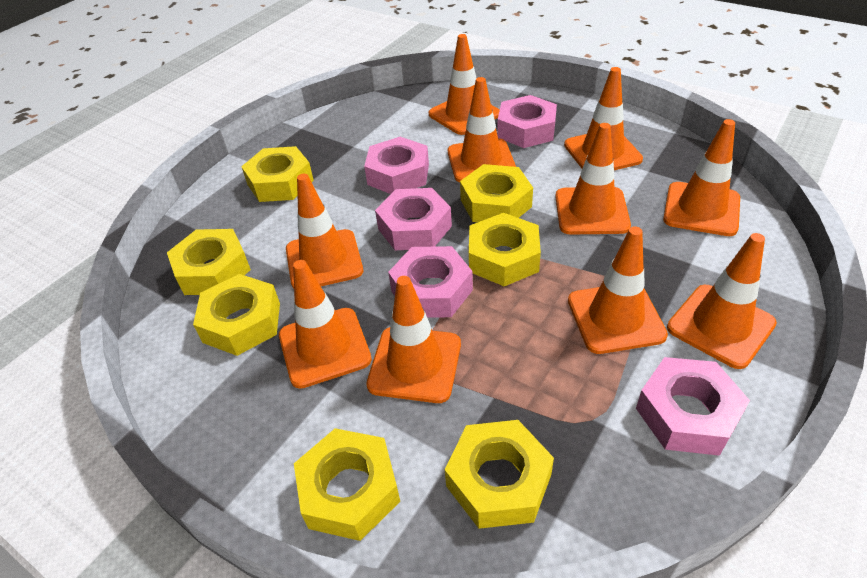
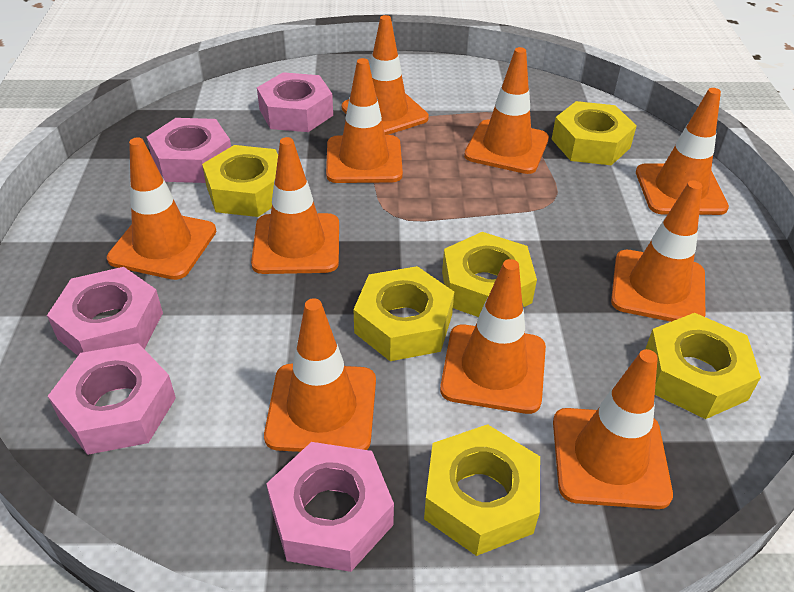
yellow nut: [167,229,251,295] [193,274,280,356] [241,146,314,202] [294,428,400,541] [445,420,554,529] [460,164,533,222] [469,213,541,286] = 7 -> [202,145,278,217] [353,266,454,361] [424,424,540,556] [442,232,537,317] [552,101,637,165] [645,313,761,419] = 6

